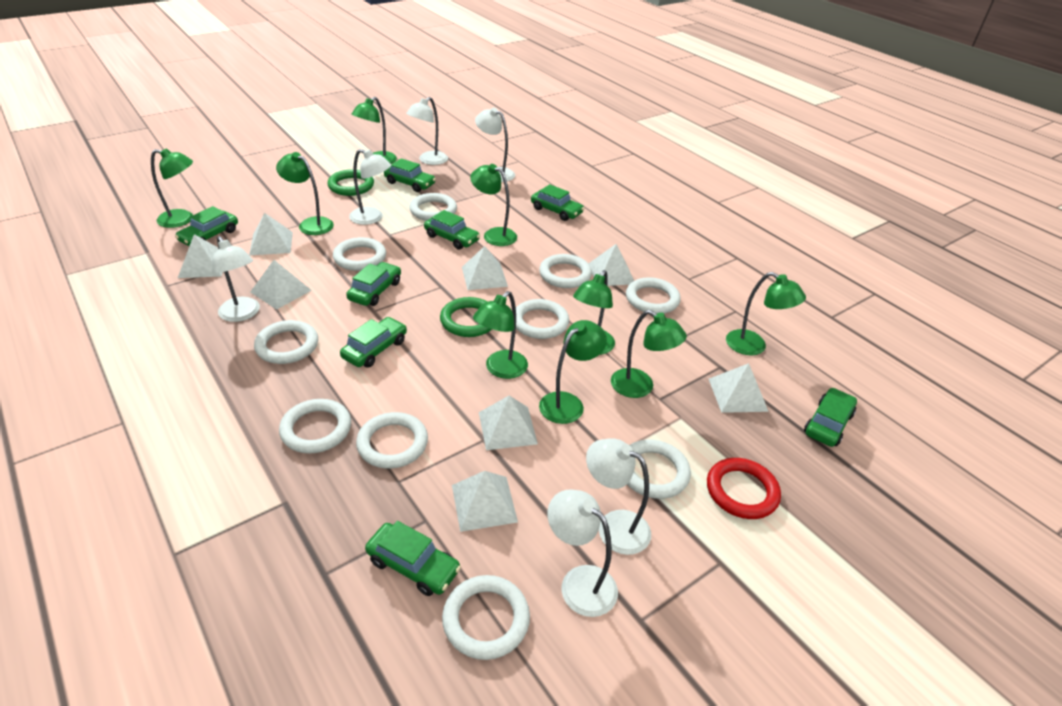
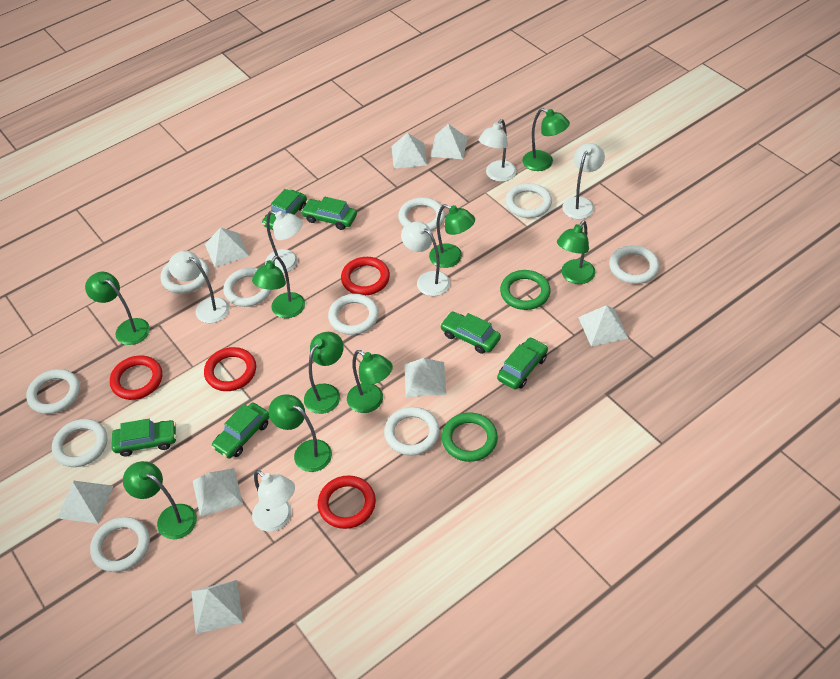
green car: [175,206,238,246] [340,317,407,368] [346,262,401,306] [365,521,461,596] [384,158,436,192] [424,210,480,250] [531,184,584,221] [804,388,857,447] = 8 -> [112,419,176,457] [211,403,269,459] [262,189,307,230] [301,197,357,230] [440,312,501,354] [497,337,548,389] = 6
red ring: [707,458,781,519] = 1 -> [110,355,162,400] [204,347,256,391] [318,475,376,529] [341,257,390,295] = 4

